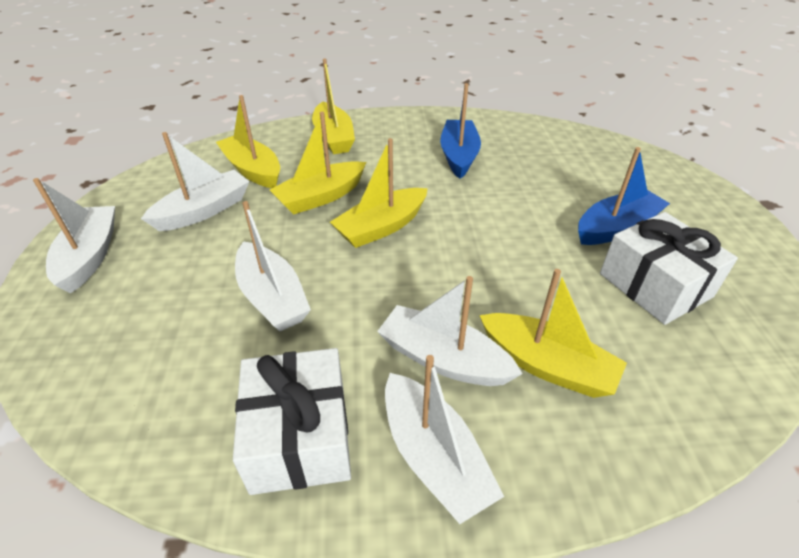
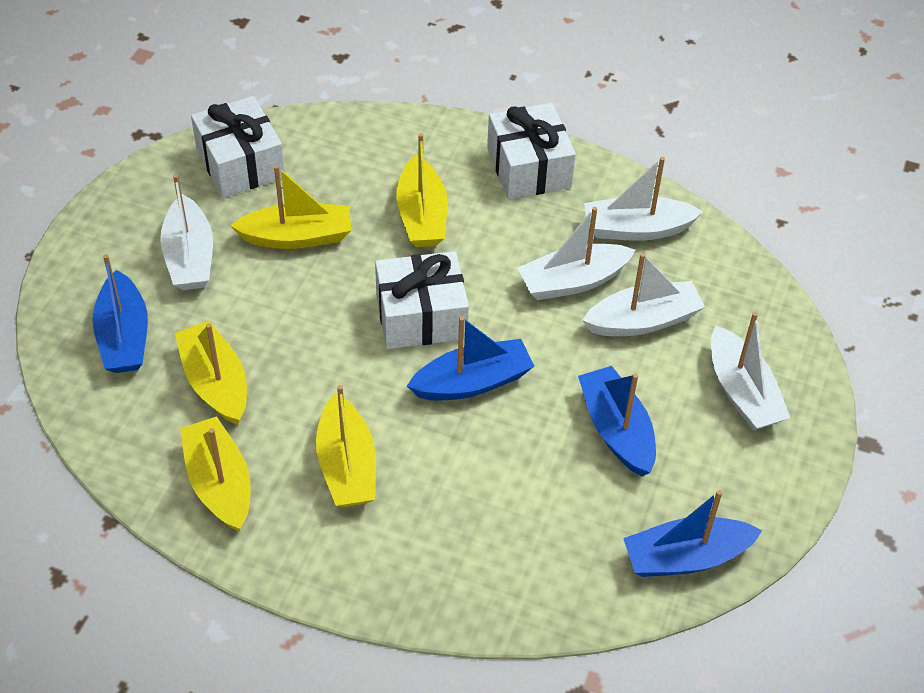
blue boat: [440,83,481,179] [578,147,670,245] = 2 -> [92,254,148,373] [407,316,534,400] [578,366,656,476] [623,490,762,577] = 4
white gift: [233,348,351,495] [600,212,738,325] = 2 -> [191,96,285,198] [375,251,469,349] [487,103,576,200] = 3

